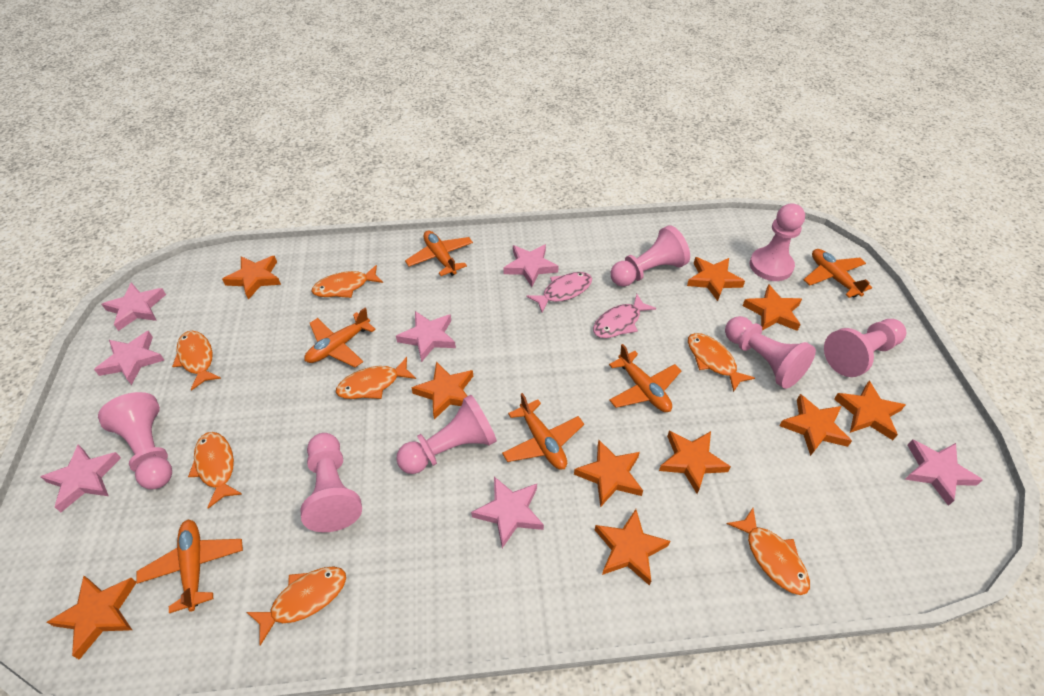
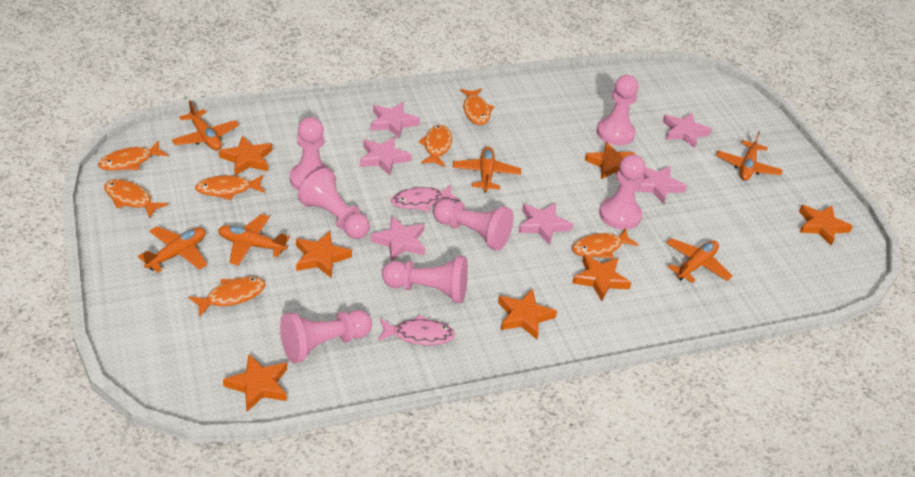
orange star: [47,576,136,660] [222,256,281,300] [411,362,473,420] [574,440,643,507] [595,509,670,586] [659,430,731,494] [687,257,745,301] [743,284,802,331] [779,394,852,456] [834,381,905,440] = 10 -> [219,136,272,175] [223,354,287,412] [296,231,352,278] [498,289,557,339] [572,254,631,301] [585,142,635,179] [799,205,853,246] = 7
pink star: [40,444,121,512] [94,331,164,385] [101,282,166,331] [396,311,456,362] [471,477,544,548] [503,244,559,287] [905,439,983,506] = 7 -> [360,137,412,176] [370,102,420,139] [370,216,425,261] [518,203,573,245] [635,166,687,204] [663,113,712,148] = 6

